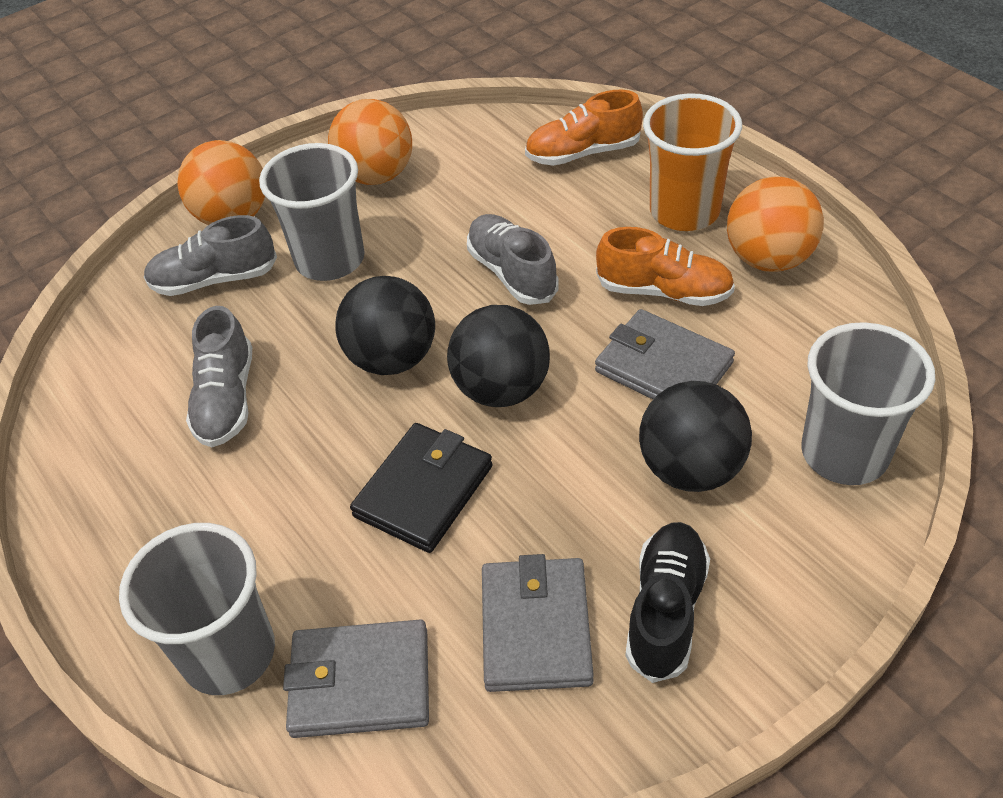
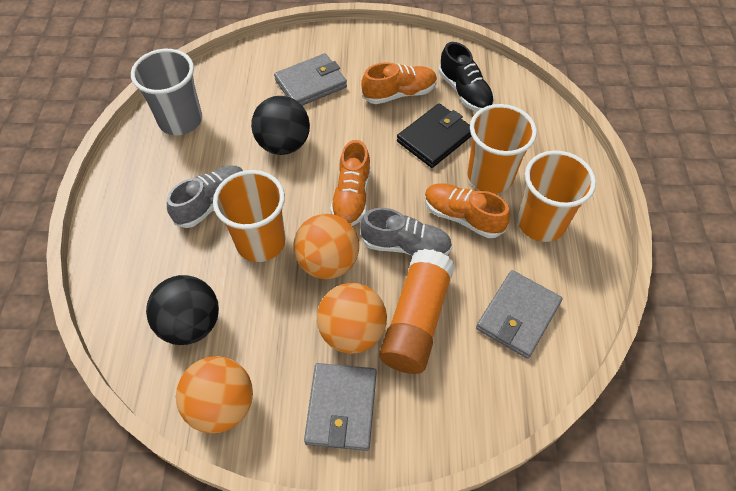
black ball: [335,276,435,375] [447,305,550,407] [639,381,752,492] = 3 -> [146,275,219,345] [251,96,310,155] = 2
grey cup: [119,523,275,695] [259,143,365,281] [801,322,935,485] = 3 -> [131,49,202,135] = 1
grey shoe: [144,215,277,296] [186,306,252,447] [467,214,559,305] = 3 -> [167,166,244,228] [360,208,452,256] = 2
orange cup: [643,93,742,231] = 1 -> [213,170,285,262] [468,104,537,193] [517,150,596,242] = 3
orange glue stick: none = 0 -> [379,249,455,374] = 1
orange shoe: [525,90,643,166] [596,227,735,306] = 2 -> [330,140,371,226] [361,62,437,104] [424,183,510,238] = 3

